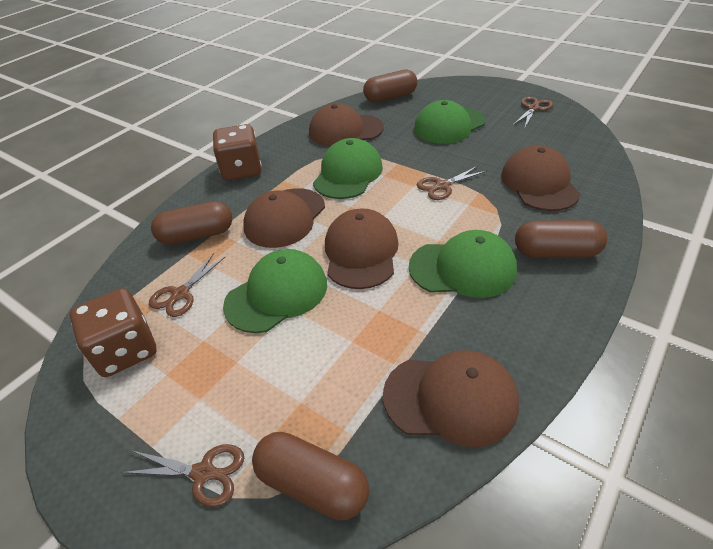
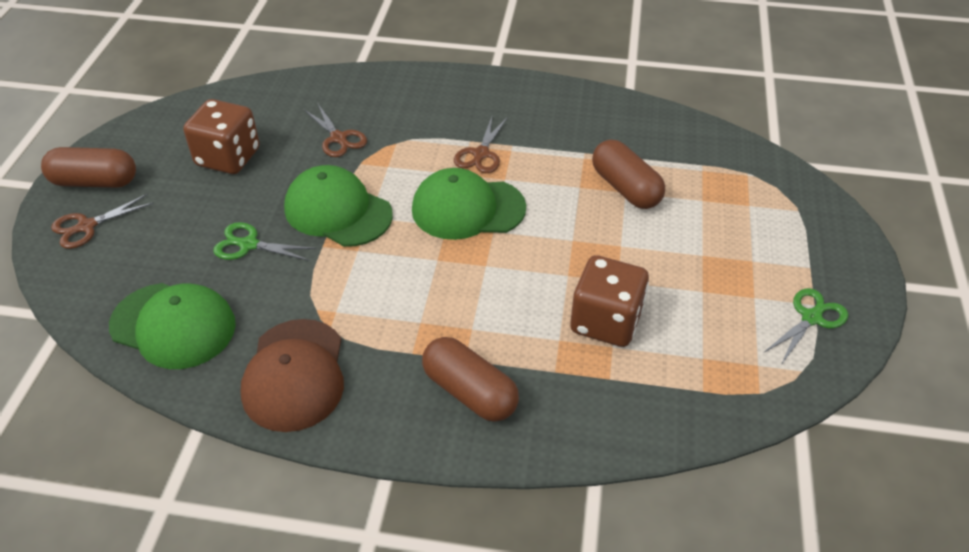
brown cap: [243,188,325,248] [309,103,384,146] [325,208,399,289] [383,350,519,447] [501,145,581,211] = 5 -> [240,319,344,432] = 1
brown capsule: [151,201,232,245] [252,432,369,520] [363,69,417,103] [515,220,608,258] = 4 -> [41,147,136,188] [422,337,519,422] [592,140,665,209] = 3
brown scissors: [121,444,244,507] [149,253,225,317] [417,166,487,200] [513,97,554,127] = 4 -> [51,194,153,249] [304,104,367,157] [454,117,507,173] = 3
green cap: [223,249,327,333] [313,138,383,199] [409,230,517,298] [414,100,486,144] = 4 -> [109,283,236,369] [284,165,393,247] [412,168,526,240] = 3
green scissors: none = 0 -> [213,222,316,261] [764,288,848,365] = 2

